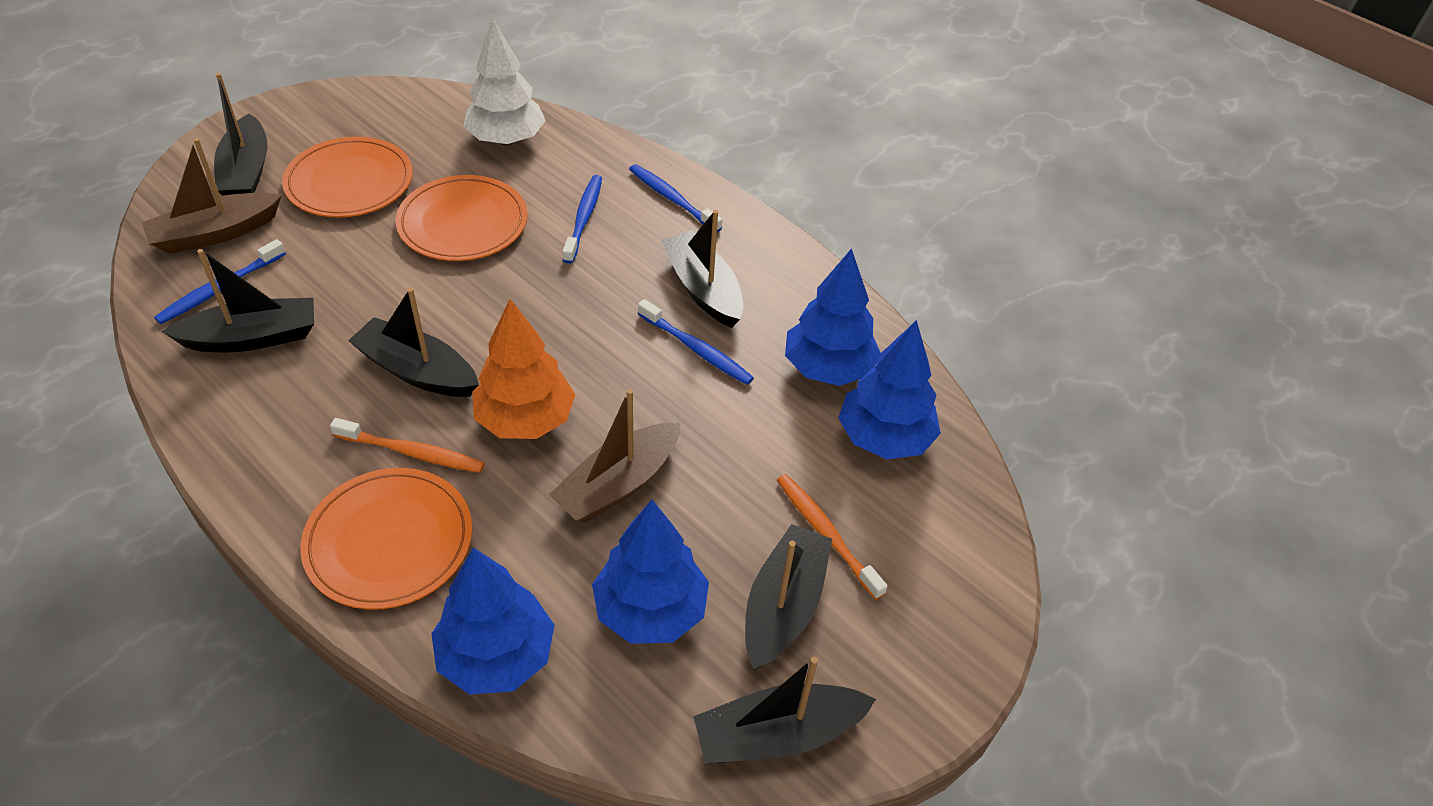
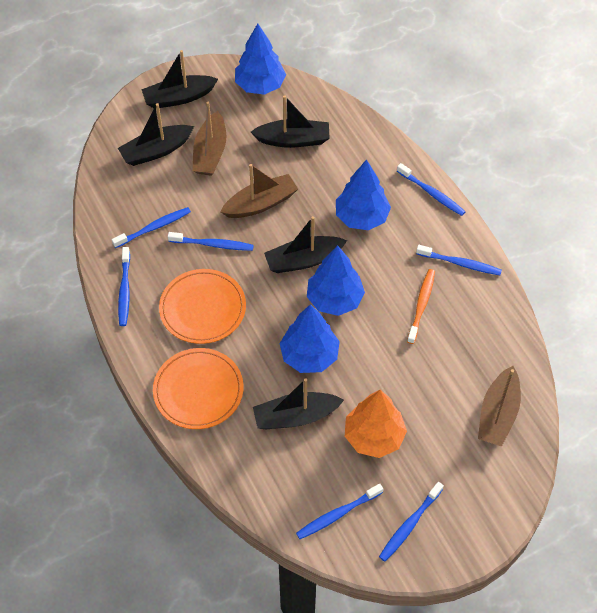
black boat: [162,249,314,352] [214,73,267,196] [348,288,479,397] [661,210,743,328] [693,657,876,763] [745,524,832,669] = 6 -> [118,103,194,166] [141,50,218,108] [251,95,330,148] [253,378,344,429] [264,216,347,273] = 5
blue toothbrush: [154,239,286,324] [563,175,602,264] [629,164,722,233] [638,299,754,385] = 4 -> [112,207,191,248] [118,247,130,326] [168,232,254,251] [296,484,383,539] [379,482,444,562] [397,163,466,216] [416,245,502,275] = 7
brown boat: [142,138,282,254] [549,389,681,523] = 2 -> [192,102,226,176] [220,164,298,218] [478,366,521,447] = 3
orange plate: [282,137,413,217] [300,468,472,610] [396,175,528,261] = 3 -> [153,348,244,429] [159,269,246,344] = 2
orange toothbrush: [330,418,485,473] [777,474,888,600] = 2 -> [407,269,435,344] = 1
white tree: [464,18,546,145] = 1 -> none = 0

